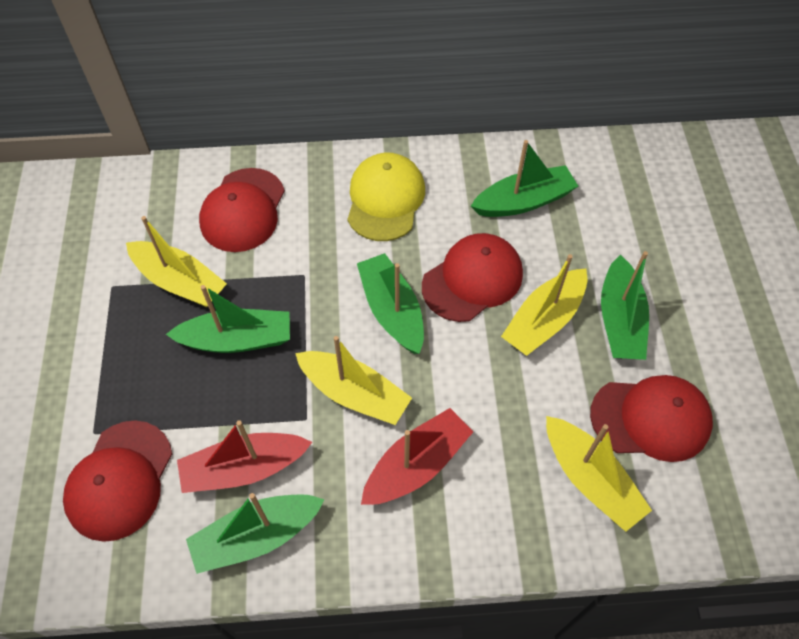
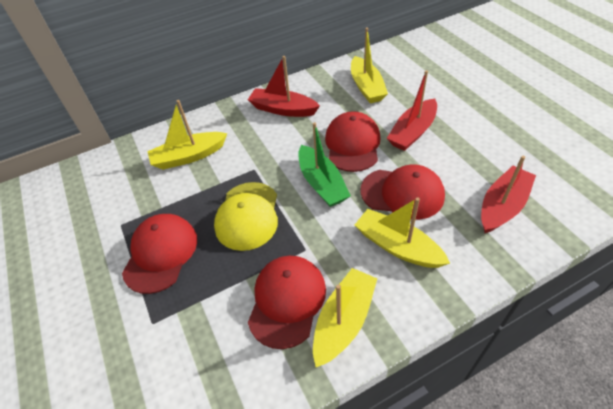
green boat: [166,285,290,353] [186,493,325,574] [357,253,424,354] [471,140,578,217] [601,251,649,360] = 5 -> [298,122,351,207] = 1
red boat: [177,420,312,493] [361,408,473,505] = 2 -> [248,56,320,117] [387,70,437,151] [481,156,536,233] = 3

